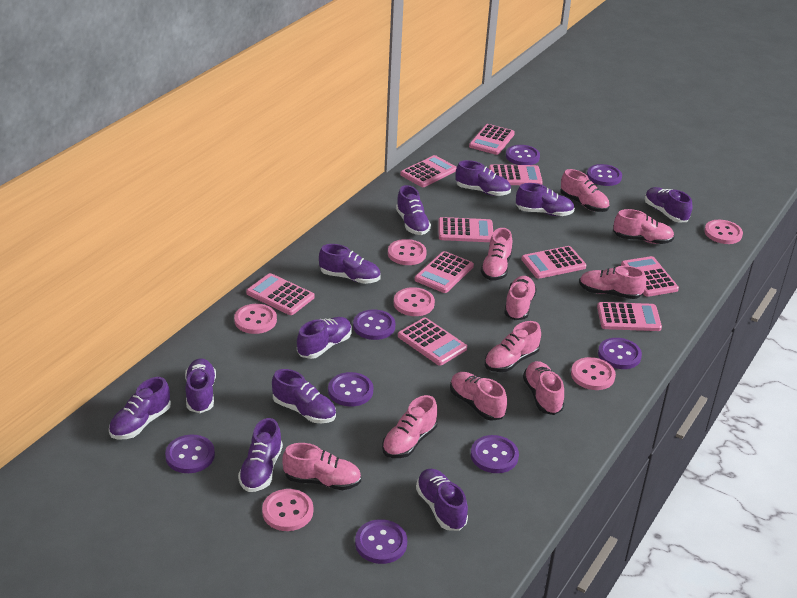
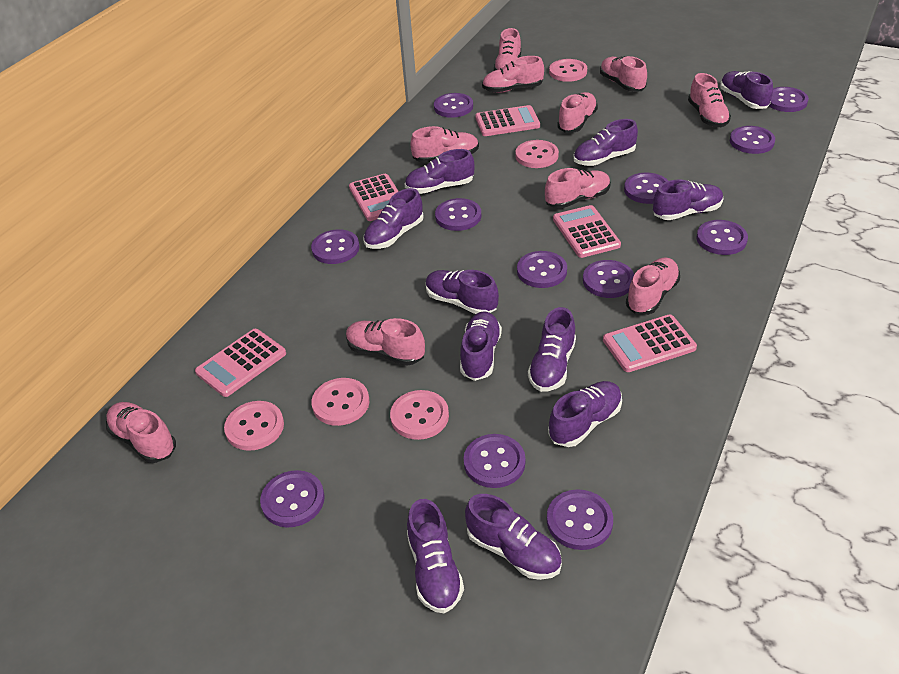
pink button: [234,304,277,334] [262,489,313,531] [388,239,427,265] [394,287,435,316] [571,357,616,390] [704,220,743,244] = 6 -> [224,401,284,451] [311,378,369,426] [390,390,449,440] [515,140,559,168] [549,59,587,82] = 5
pink calculator: [246,273,314,315] [398,318,467,366] [400,155,457,187] [415,251,474,293] [438,217,493,242] [469,124,515,155] [489,164,543,185] [521,246,587,279] [597,302,662,331] [621,256,679,297] = 10 -> [195,329,286,397] [349,174,399,221] [475,105,540,136] [553,205,621,258] [603,314,697,372] = 5
purple button: [165,435,215,473] [328,372,373,407] [353,309,395,340] [355,519,407,564] [471,435,519,473] [506,145,540,165] [587,164,622,186] [598,338,642,369] = 8 -> [260,470,325,527] [311,229,360,264] [434,93,473,118] [435,198,481,231] [464,434,525,488] [517,251,567,288] [547,489,613,550] [583,260,634,298] [624,173,668,204] [696,220,748,255] [730,126,775,154] [769,87,809,112] = 12

